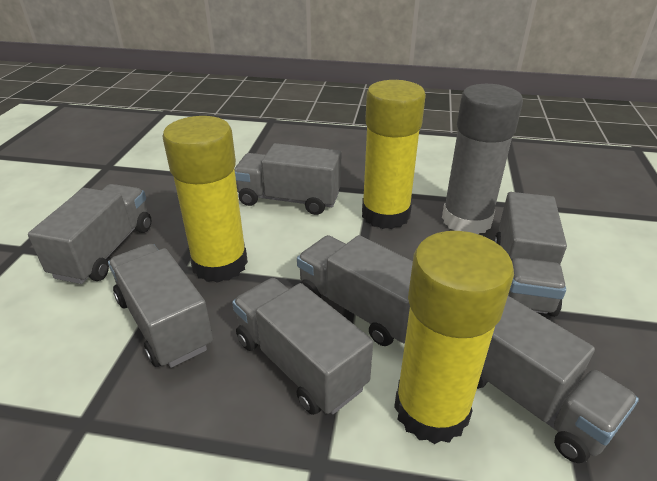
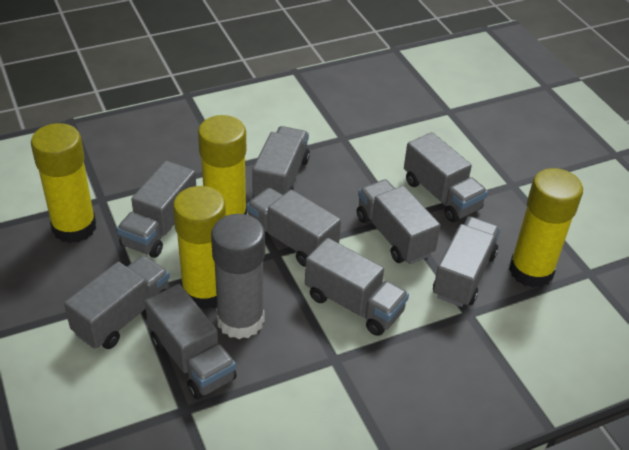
grey truck: [28,184,151,284] [108,244,213,368] [232,278,373,415] [235,143,341,215] [297,235,413,346] [477,296,639,463] [494,192,567,317] = 7 -> [64,255,170,349] [117,161,196,258] [145,284,237,399] [247,187,341,267] [252,126,310,196] [305,238,409,336] [357,179,441,264] [404,132,488,222] [433,217,501,307] = 9
yellow glue stick: [162,116,248,283] [362,80,426,229] [394,231,514,444] = 3 -> [31,123,96,243] [173,186,226,310] [198,115,247,216] [509,168,583,288] = 4

